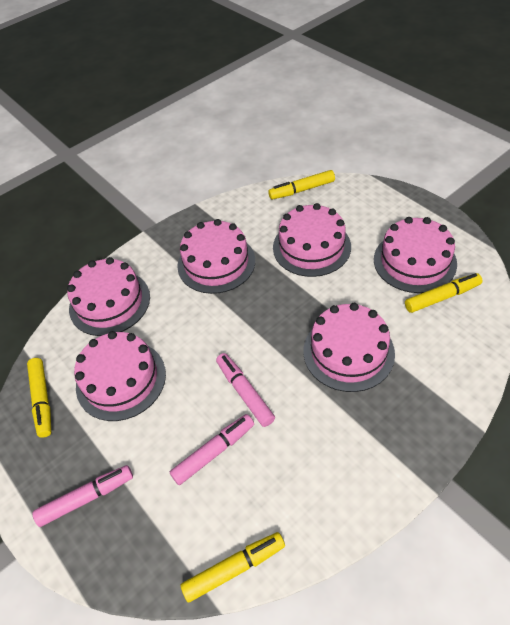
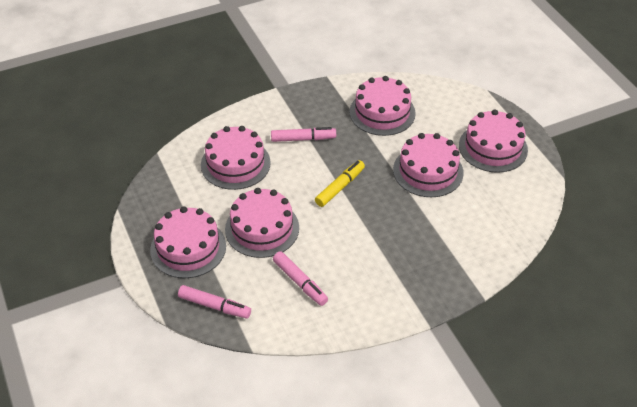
yellow marker: [27,358,51,438] [181,532,285,603] [268,170,335,200] [405,273,483,313] = 4 -> [315,160,365,207] = 1

